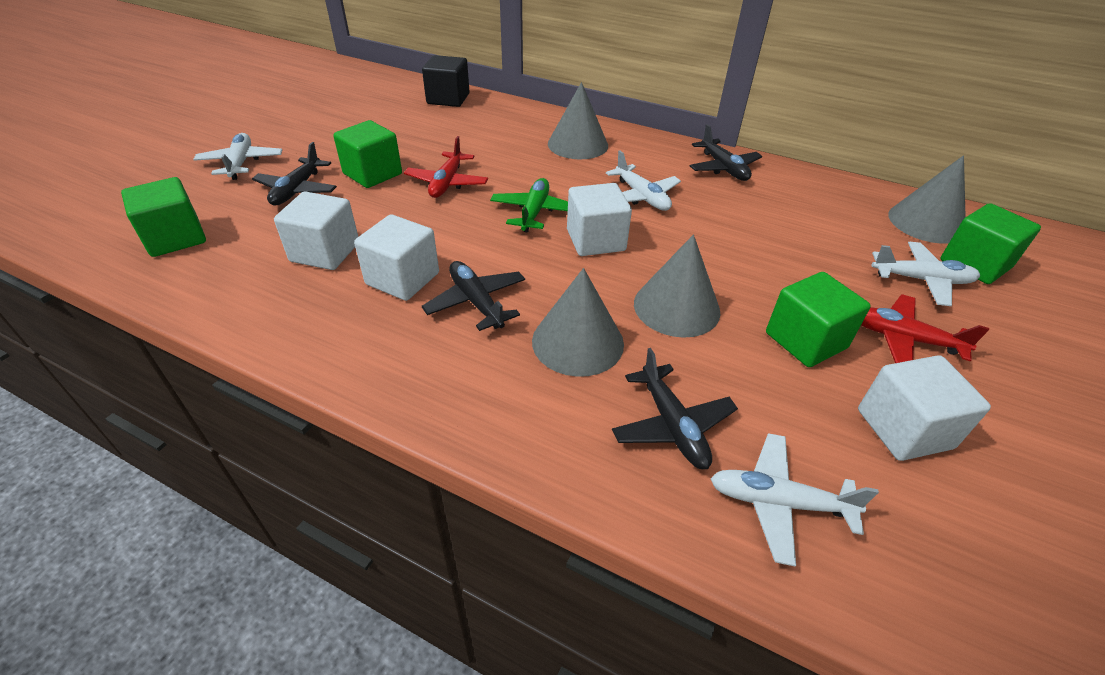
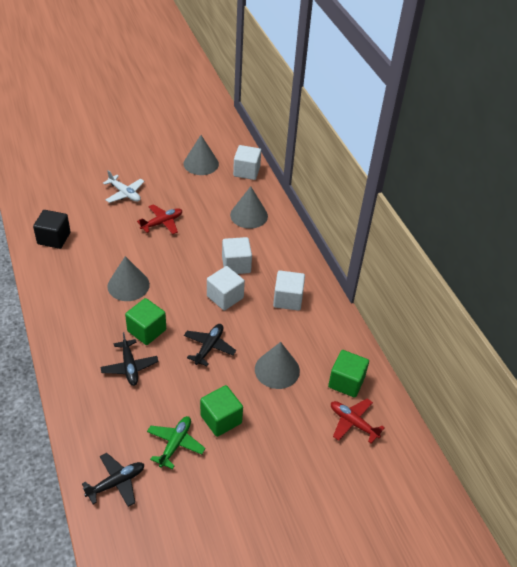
black plane: [252,142,337,205] [422,261,525,331] [612,348,738,469] [690,124,762,181] = 4 -> [82,453,144,507] [100,332,159,386] [184,324,236,366] = 3
green cube: [121,177,206,257] [333,120,402,188] [766,272,871,367] [940,203,1041,284] = 4 -> [125,298,166,345] [200,385,243,437] [328,350,369,398] = 3
white plane: [193,133,282,180] [606,151,681,211] [711,433,879,567] [872,242,980,306] = 4 -> [103,170,144,203] = 1

